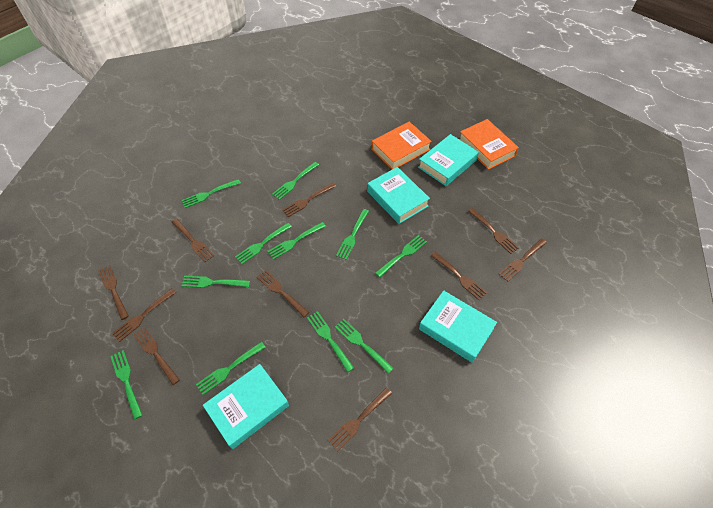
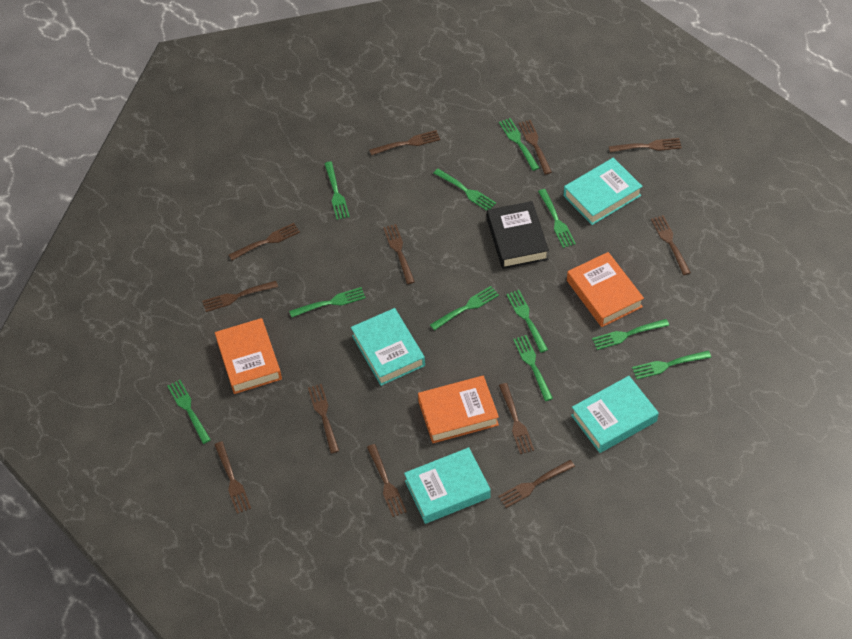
black book: none = 0 -> [487,201,549,269] = 1
brown fork: [98,265,129,320] [112,288,176,342] [134,327,180,385] [171,218,215,262] [257,270,309,317] [282,182,336,217] [328,387,392,451] [431,252,487,300] [468,208,519,254] [499,238,547,282] = 10 -> [202,281,278,312] [214,441,251,514] [229,223,300,260] [308,384,339,453] [367,444,407,517] [369,130,440,156] [383,224,415,284] [498,460,575,508] [499,383,534,454] [519,120,552,175] [609,138,682,152] [651,215,691,275] = 12
orange book: [371,122,432,169] [459,119,519,170] = 2 -> [215,318,282,394] [418,376,499,443] [567,252,644,327] = 3

